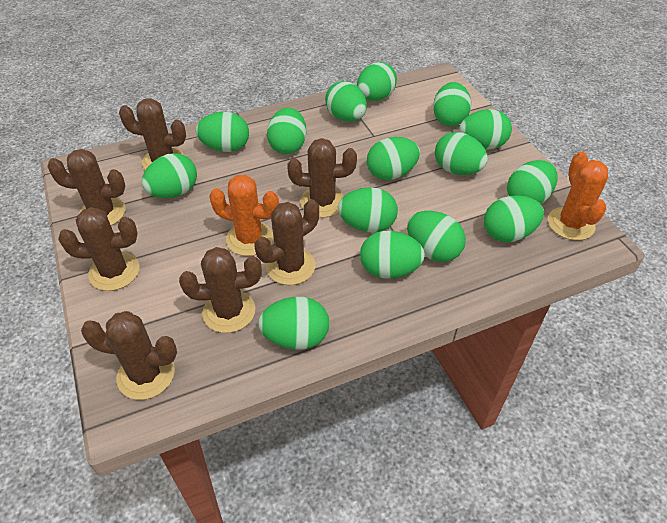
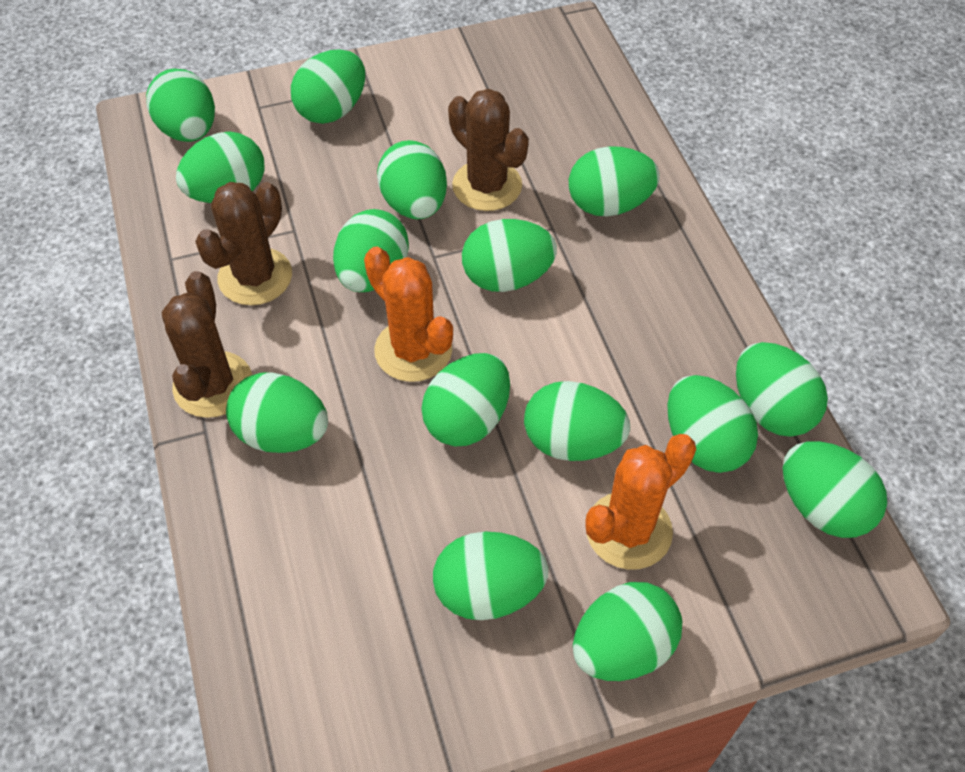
brown cactus: [47,149,126,226] [58,207,139,291] [81,311,177,400] [119,98,186,170] [179,247,262,333] [255,199,319,285] [287,138,357,218] = 7 -> [162,271,252,418] [195,182,292,305] [448,89,529,211] = 3

